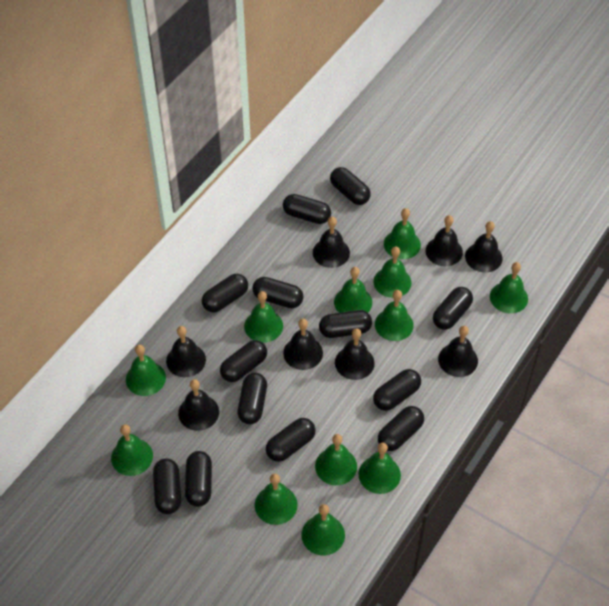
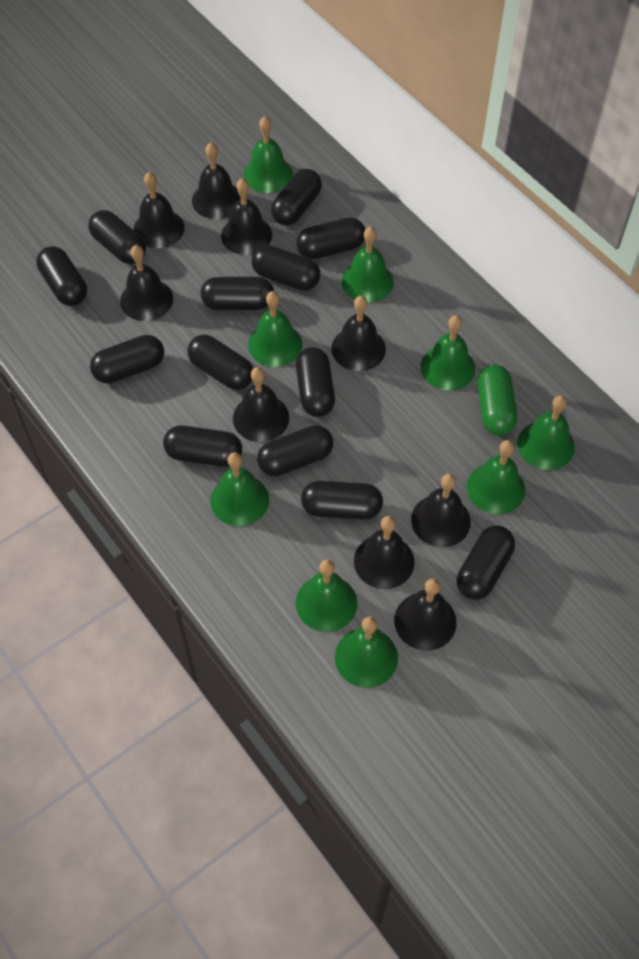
black bell: [166,326,206,377] [178,379,219,431] [283,319,323,370] [313,217,350,268] [335,328,375,380] [425,215,463,266] [438,326,478,377] [465,221,503,272] = 8 -> [120,245,173,321] [133,172,185,248] [192,143,241,219] [221,179,272,255] [233,367,289,442] [331,296,386,371] [354,516,415,589] [394,578,457,651] [411,473,471,547] = 9
green bell: [111,424,153,476] [126,345,166,396] [244,291,283,343] [255,473,298,525] [301,504,345,555] [315,434,357,485] [334,267,372,313] [358,442,401,494] [374,246,411,298] [375,290,414,341] [384,208,421,259] [490,262,528,313] = 12 -> [210,452,269,526] [243,116,293,193] [248,291,302,367] [296,559,357,632] [335,616,398,688] [341,227,394,303] [420,315,475,391] [467,440,525,514] [517,395,575,470] = 9
green capsule: none = 0 -> [477,365,517,435] = 1

